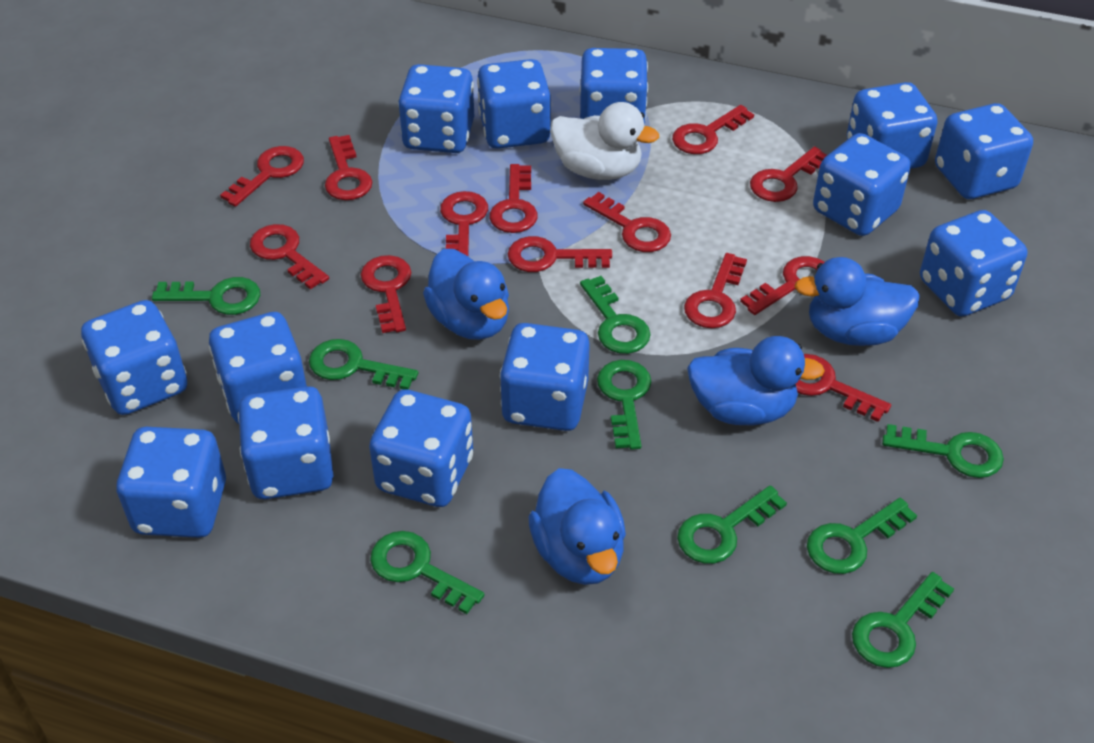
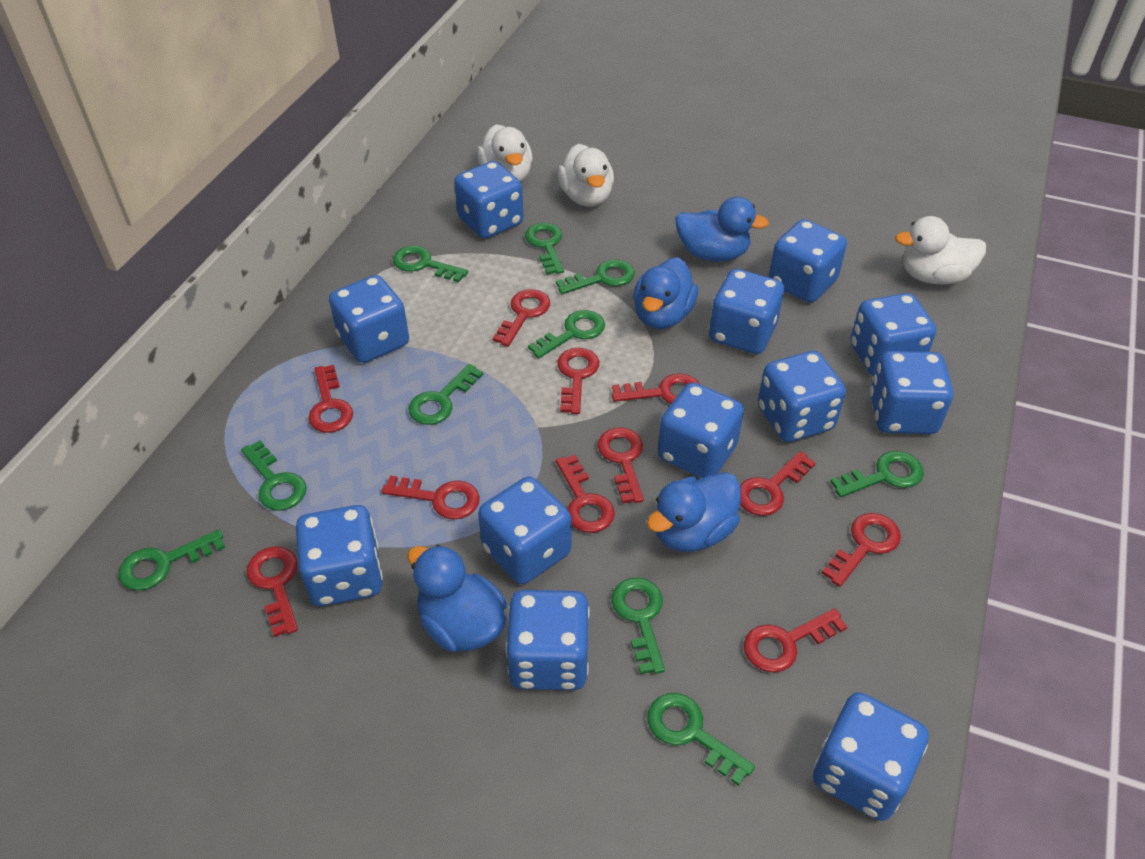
blue dice: [81,300,187,415] [116,427,226,538] [209,312,307,424] [238,386,333,499] [369,389,473,507] [398,64,474,153] [477,59,551,149] [500,323,590,431] [580,48,648,124] [813,133,911,236] [847,82,938,169] [920,210,1027,317] [935,103,1033,199] = 13 -> [296,505,383,606] [329,275,409,363] [454,161,523,239] [478,477,572,584] [506,590,590,690] [658,382,744,478] [709,269,784,354] [758,351,846,442] [769,219,847,303] [813,692,929,821] [851,293,936,377] [870,351,953,434] = 12
green key: [152,277,260,315] [309,339,418,390] [370,531,484,614] [580,276,651,354] [597,360,651,450] [677,485,787,564] [807,498,917,574] [852,572,954,668] [882,424,1004,478] = 9 -> [118,530,225,591] [241,440,307,511] [393,246,468,282] [409,364,483,425] [525,223,564,275] [528,310,605,359] [556,259,635,294] [611,578,665,674] [647,693,755,786] [830,451,924,497] = 10
red key: [220,146,304,207] [250,224,329,289] [325,135,372,200] [361,255,411,333] [440,191,488,256] [489,164,538,233] [508,236,612,272] [583,192,671,252] [672,105,754,154] [684,253,747,328] [740,256,825,315] [750,146,827,202] [796,354,891,422] = 13 -> [246,546,298,637] [308,365,353,433] [382,475,480,520] [492,289,550,347] [556,455,615,533] [557,348,599,414] [598,427,644,504] [612,373,699,404] [740,451,816,516] [744,608,847,673] [822,513,901,587] = 11
white duck: [550,102,659,180] = 1 -> [477,124,533,182] [558,144,614,207] [895,216,986,284] = 3

